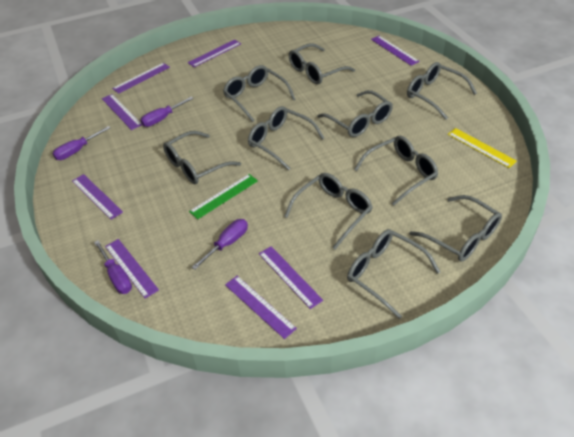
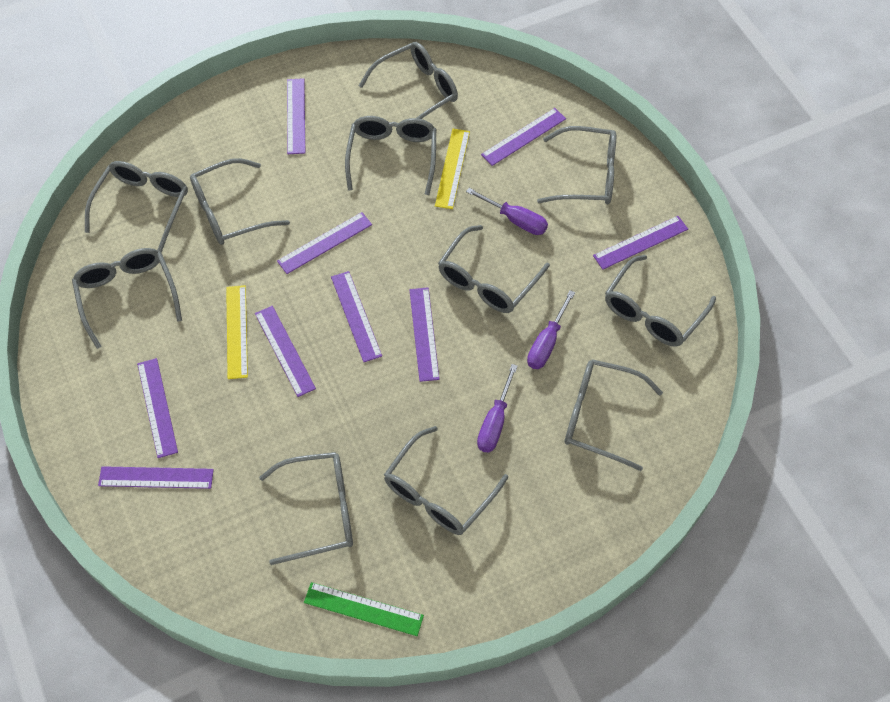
grey glasses: [163,131,241,184] [223,65,296,122] [248,106,324,170] [284,173,372,250] [289,43,355,84] [317,90,393,137] [347,229,440,319] [354,136,438,205] [407,62,477,120] [409,195,502,261] = 10 -> [72,248,182,349] [85,161,188,253] [190,158,290,245] [259,452,353,565] [345,116,436,195] [359,42,458,119] [384,426,508,535] [438,225,550,313] [537,126,616,205] [565,359,663,471] [605,255,716,347] = 11
purple ruler: [72,174,123,220] [102,94,142,130] [105,239,159,299] [112,63,170,94] [188,40,241,67] [225,276,297,339] [259,246,323,309] [371,36,419,66] = 8 -> [98,466,214,489] [137,358,178,458] [255,306,316,397] [277,212,372,274] [287,78,305,154] [331,271,382,362] [409,287,439,382] [481,108,566,166] [593,216,688,270] = 9
purple screwdriver: [52,126,110,160] [94,240,132,294] [140,96,194,127] [192,219,248,270] = 4 -> [466,188,548,235] [477,364,518,453] [527,290,575,369] = 3
yellow ruler: [448,128,517,168] = 1 -> [226,285,248,379] [435,129,470,209] = 2

